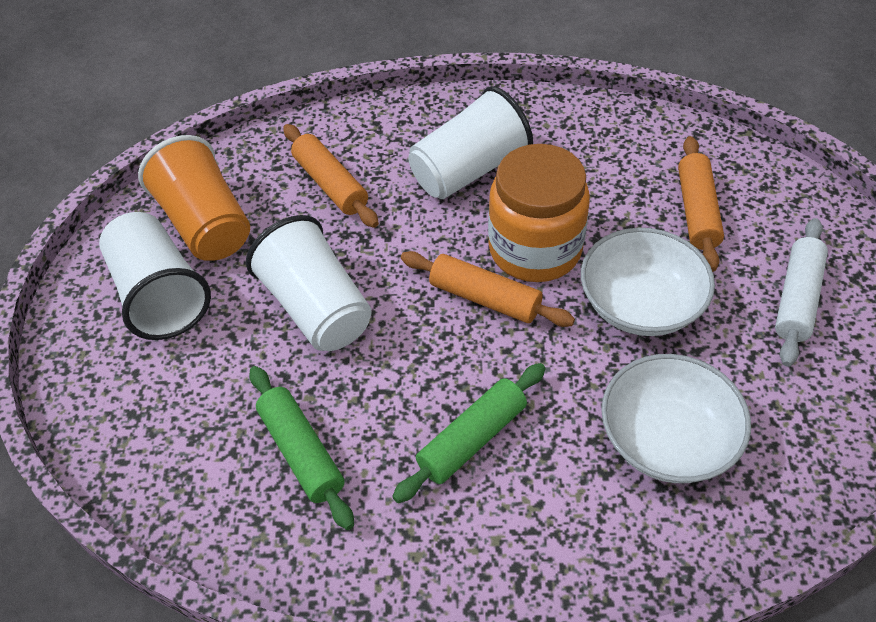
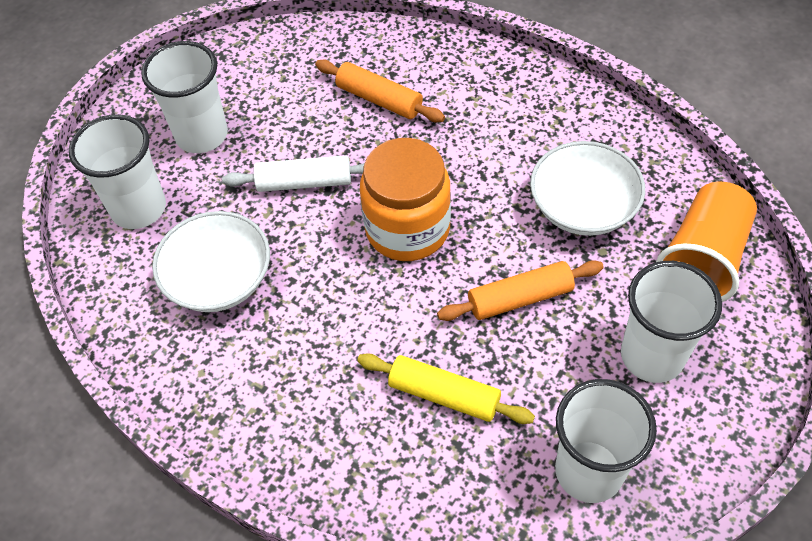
green rolling pin: [249,366,354,530] [392,363,546,503] = 2 -> none = 0
orange rolling pin: [283,124,379,228] [401,251,575,327] [678,136,724,272] = 3 -> [315,60,445,122] [437,260,604,321] = 2
white cup: [99,212,211,340] [246,215,372,351] [408,86,533,199] = 3 -> [69,114,166,229] [141,41,228,153] [555,379,657,503] [621,261,722,383] = 4
yellow rolling pin: none = 0 -> [357,353,535,424] = 1

